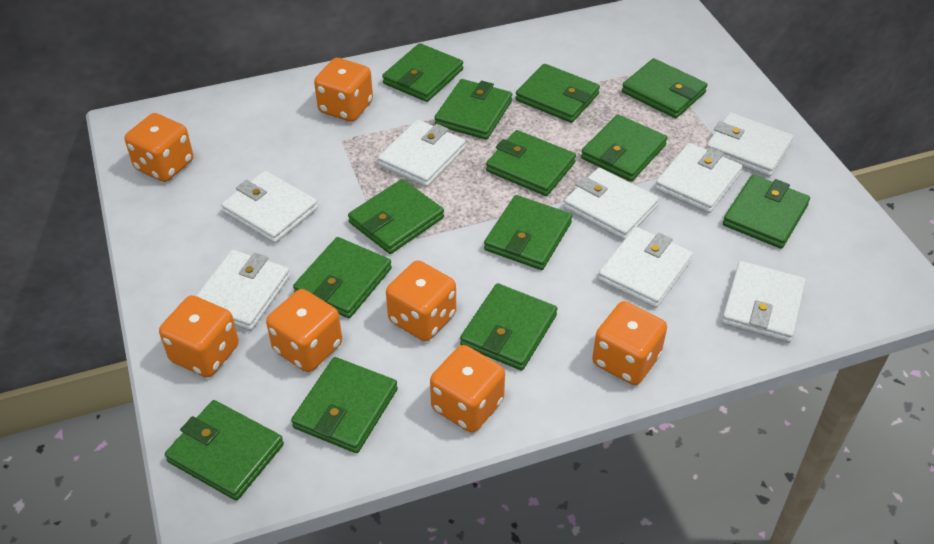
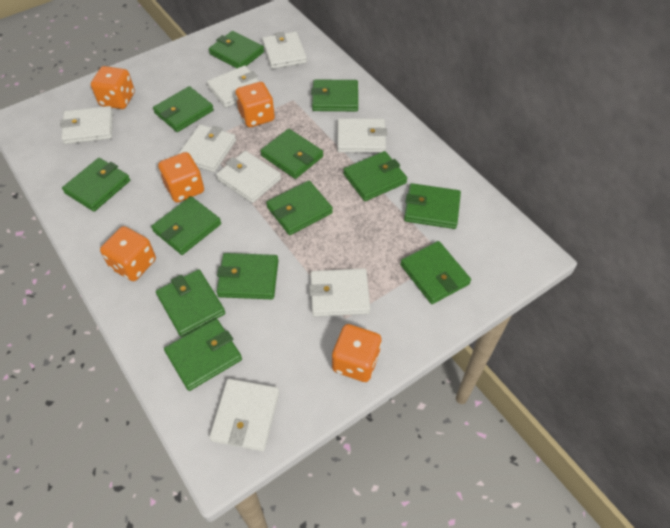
orange dice: [124,113,193,182] [159,295,239,377] [266,289,342,372] [314,58,373,122] [386,260,456,341] [430,345,505,433] [592,301,667,385] = 7 -> [91,66,135,109] [100,226,156,281] [158,152,204,202] [236,82,275,127] [332,324,381,382] = 5

